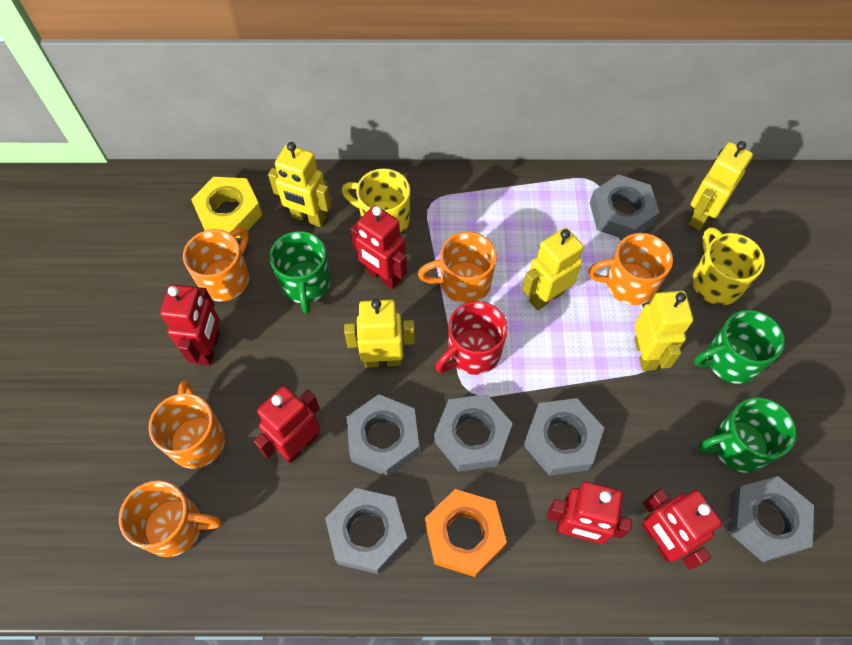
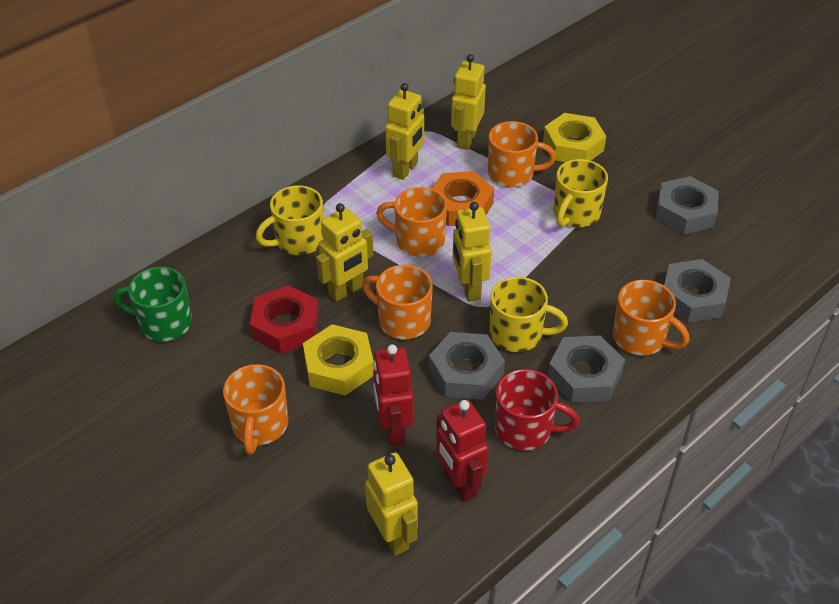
green mug: [269,231,331,314] [694,310,785,384] [698,397,796,473] = 3 -> [113,267,192,342] = 1
grey nut: [325,488,408,574] [347,394,419,477] [434,394,513,472] [523,398,604,476] [590,174,660,239] [728,476,814,562] = 6 -> [429,332,505,400] [548,335,625,403] [656,176,719,235] [664,259,731,323] = 4
red nut: none = 0 -> [250,285,319,354] = 1
red robot: [160,284,220,366] [254,386,320,463] [350,205,407,289] [547,482,632,544] [642,489,722,570] = 5 -> [373,344,414,446] [436,400,489,502] = 2
yellow mug: [342,168,410,235] [692,227,765,305] = 2 -> [256,185,324,255] [489,277,568,352] [554,159,608,227] = 3
yellow nut: [191,177,262,238] = 1 -> [303,324,374,396] [543,113,606,162] = 2

